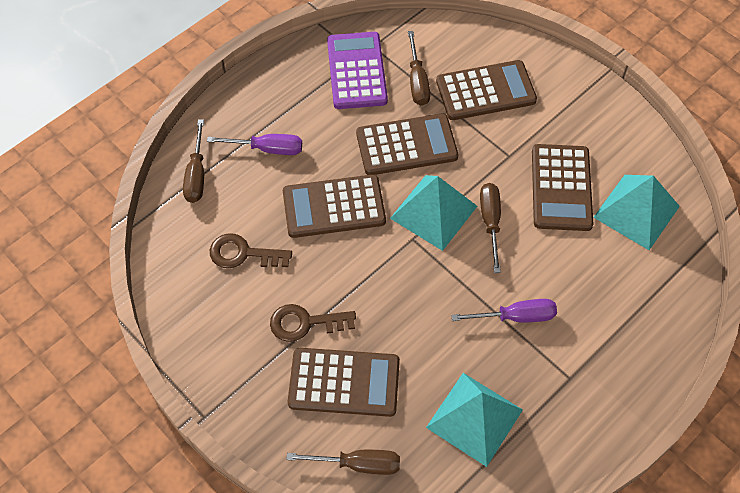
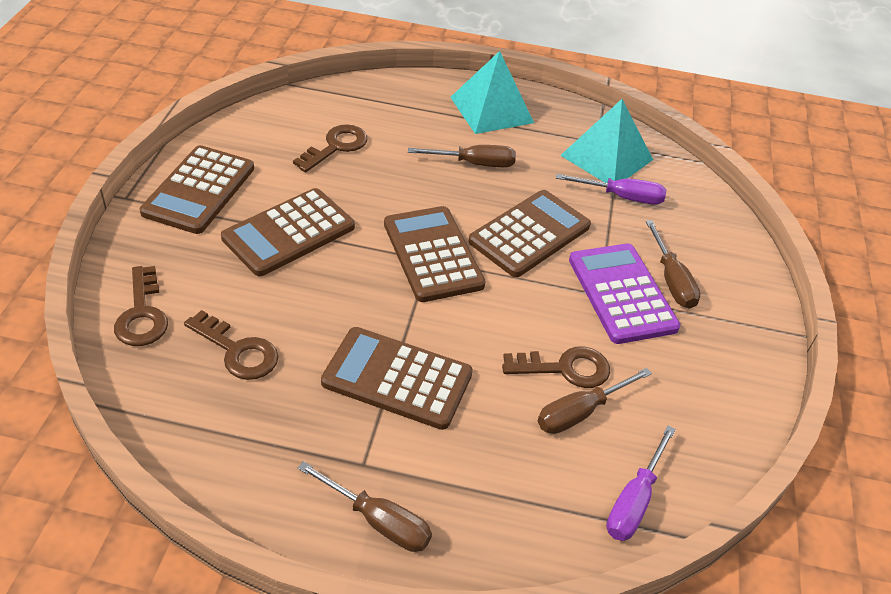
brown key: [210,233,292,268] [270,304,356,342] = 2 -> [114,266,168,346] [184,310,279,380] [293,124,368,172] [502,347,610,388] = 4
turquoise pyramid: [390,175,477,251] [426,373,523,467] [593,175,680,250] = 3 -> [450,51,534,134] [560,99,653,183] = 2

